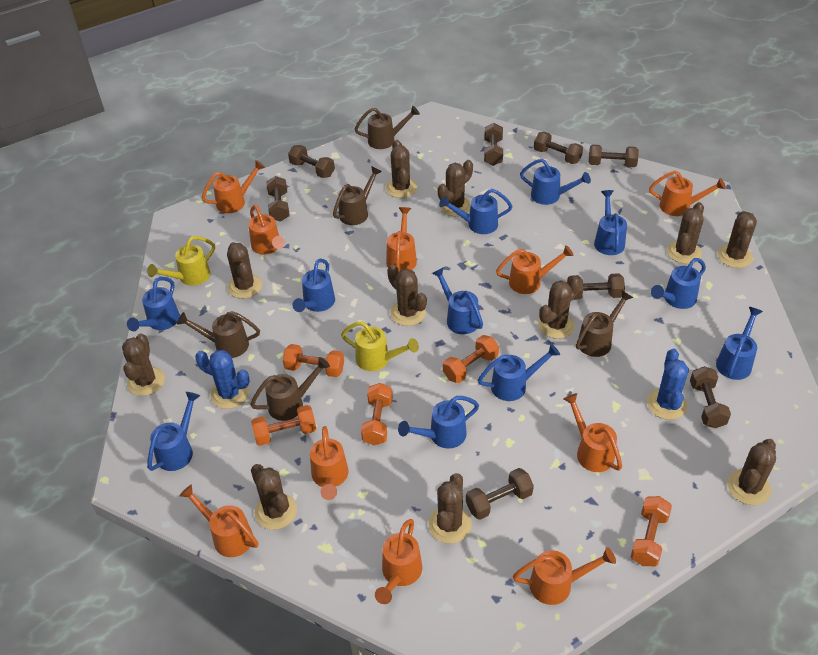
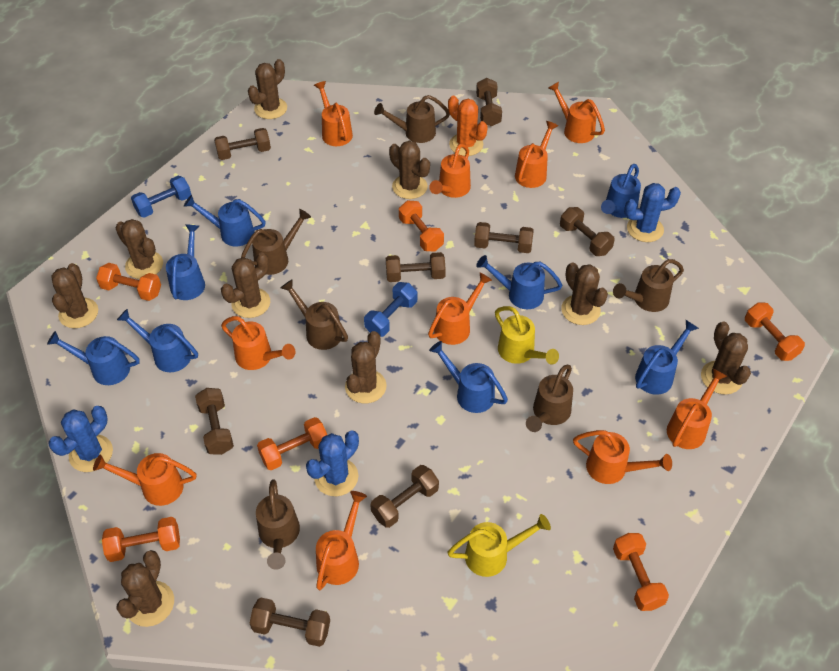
blue cactus: [195,350,250,409] [647,349,689,420] = 2 -> [48,406,113,472] [306,431,359,496] [624,183,681,242] = 3
blue dumbbell: none = 0 -> [131,176,191,218] [364,282,417,337] = 2
blue watering can: [127,277,180,331] [147,392,200,471] [292,259,335,312] [398,396,479,449] [432,267,483,334] [439,189,513,234] [478,344,560,401] [520,159,591,205] [594,190,627,255] [651,258,706,309] [716,307,763,380] = 11 -> [47,331,140,385] [117,309,198,372] [166,224,205,300] [184,195,266,247] [429,341,508,413] [476,255,562,309] [601,164,641,218] [635,320,699,395] = 8
brown cactus: [122,333,165,396] [227,242,262,299] [251,464,297,530] [386,140,417,198] [387,264,427,326] [428,473,472,544] [438,160,473,216] [538,276,580,339] [667,202,704,264] [718,211,757,268] [727,439,776,505] = 11 -> [51,263,98,328] [115,219,163,279] [116,550,174,627] [221,252,270,318] [248,59,287,119] [345,331,386,404] [389,141,430,199] [561,262,608,325] [701,322,751,395] = 9
brown watering can: [177,311,260,358] [250,357,330,421] [333,166,382,225] [355,106,420,149] [576,291,633,357] = 5 -> [241,209,311,275] [256,479,300,570] [281,280,348,350] [374,95,450,143] [526,365,573,432] [613,259,684,312] = 6
orange cactus: none = 0 -> [448,96,488,156] = 1
orange dumbbell: [251,405,316,446] [283,344,344,377] [361,383,393,445] [443,335,499,383] [631,496,672,566] = 5 -> [96,263,161,301] [102,517,180,562] [257,417,327,470] [399,200,444,251] [613,533,669,611] [745,303,805,361] = 6

